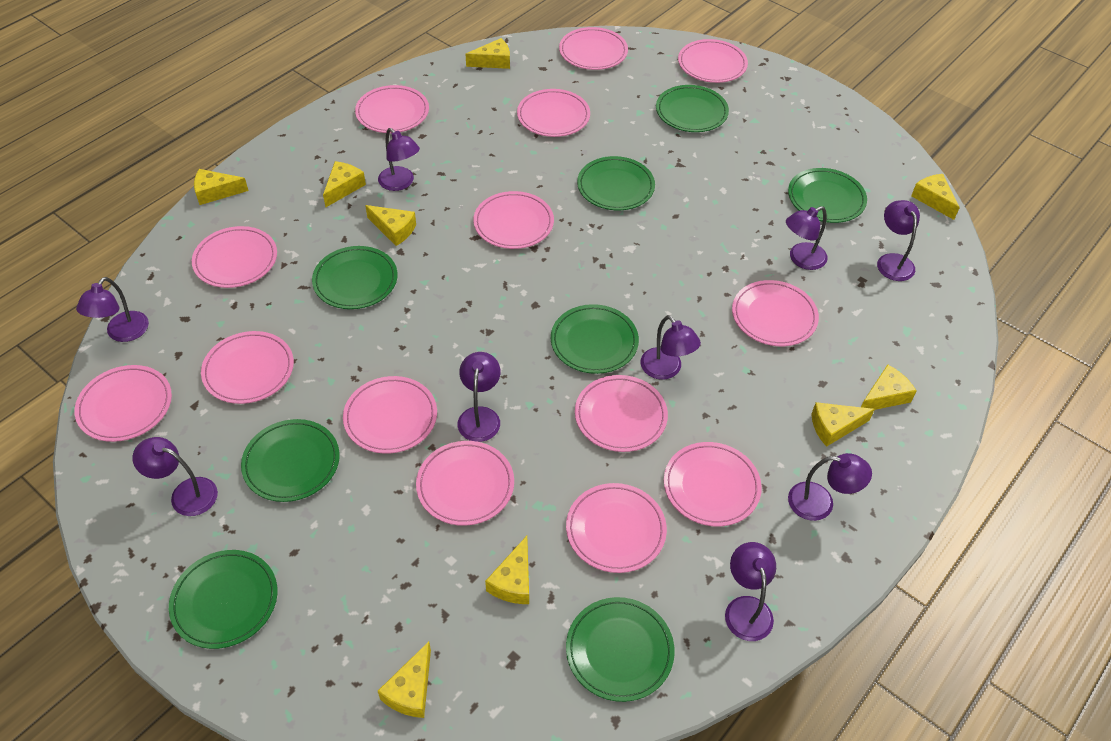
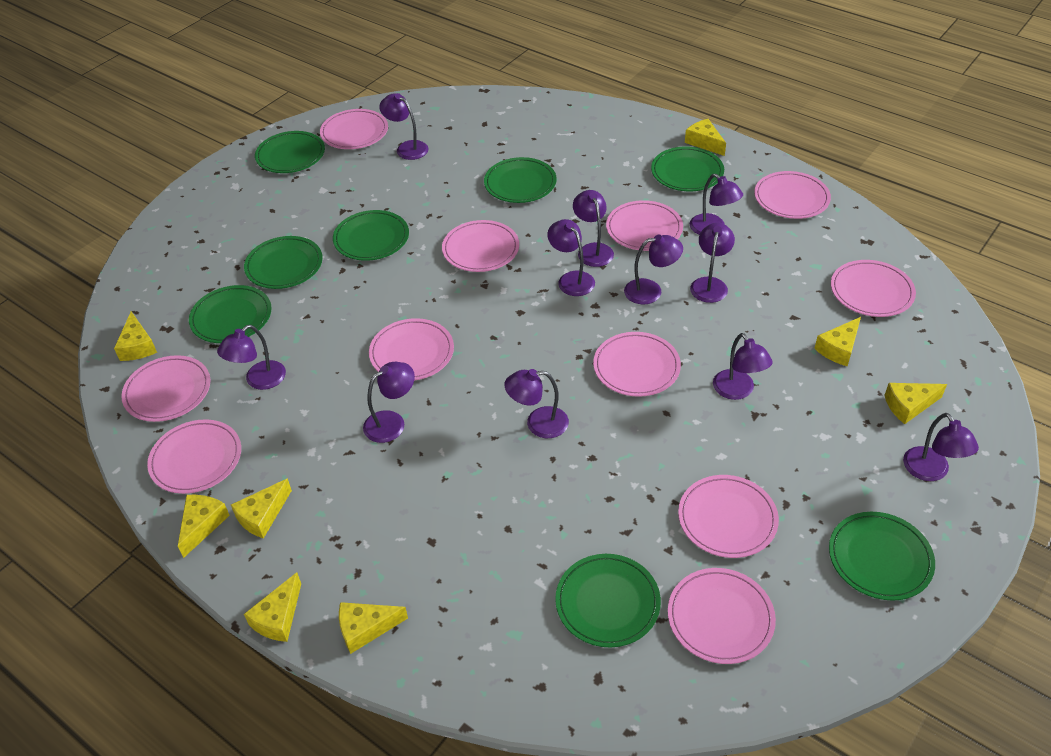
pink plate: [74,365,172,442] [192,226,277,288] [201,331,294,404] [343,376,437,454] [355,85,429,133] [416,441,514,526] [473,191,554,249] [517,89,590,137] [559,27,628,70] [566,483,667,573] [575,375,668,452] [664,442,762,526] [678,39,748,83] [732,280,819,346] = 14 -> [121,355,210,422] [147,419,241,494] [320,109,388,149] [369,318,454,380] [442,220,519,272] [593,332,681,397] [606,200,683,251] [668,568,776,664] [678,475,779,558] [754,171,831,219] [831,260,916,317] = 11
purple lamp: [76,277,149,342] [132,437,218,516] [378,128,420,191] [458,352,500,442] [641,315,701,380] [725,542,776,641] [786,206,828,270] [788,453,872,521] [877,200,920,281] = 9 -> [217,325,286,390] [363,362,415,443] [379,93,429,160] [504,369,569,438] [547,219,595,296] [573,190,614,267] [624,235,683,304] [690,174,743,235] [690,223,735,303] [713,333,773,400] [903,413,979,481] = 11
yellow cheese: [194,169,249,205] [323,161,366,207] [365,205,416,246] [378,642,431,718] [466,38,510,69] [485,536,529,604] [811,402,875,447] [861,365,916,410] [911,174,960,220] = 9 -> [114,311,157,361] [178,495,230,558] [231,478,292,539] [244,572,301,642] [339,602,408,654] [685,119,726,156] [814,317,861,366] [884,383,947,424] = 8

